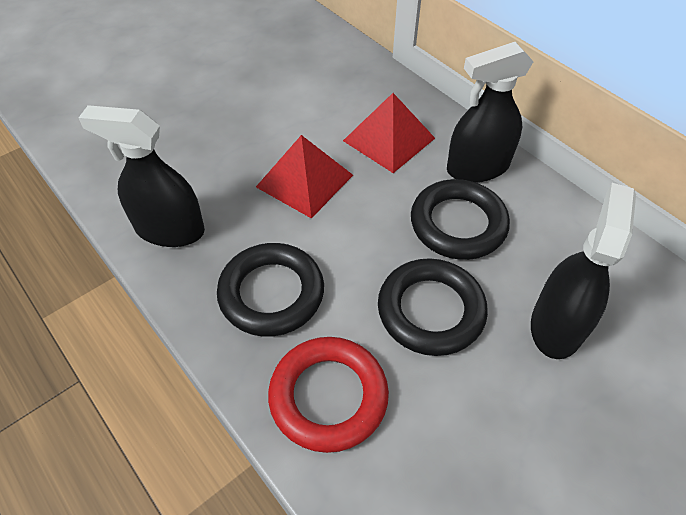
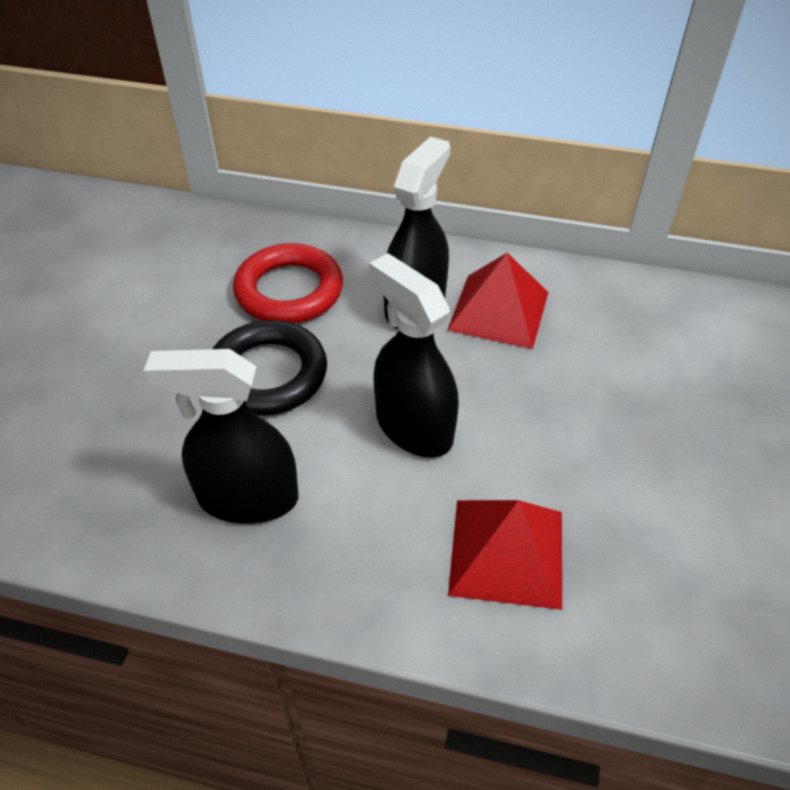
black ring: [217,243,324,337] [378,258,488,356] [411,179,510,260] = 3 -> [212,320,327,416] = 1

